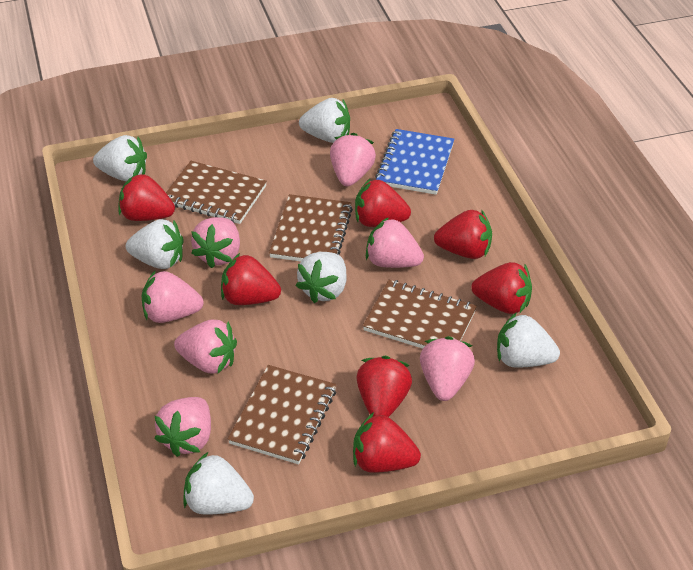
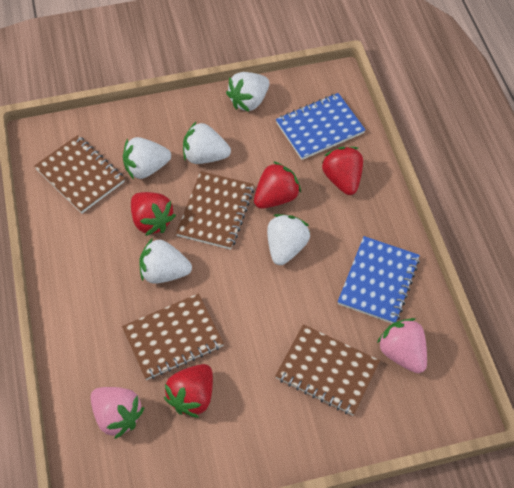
blue notebook: [375,129,454,195] = 1 -> [276,93,366,160] [338,236,420,324] = 2
pink strawberry: [142,271,204,323] [154,397,211,457] [174,320,237,374] [191,217,240,268] [330,133,376,186] [366,217,424,268] [420,336,475,401] = 7 -> [91,387,145,439] [377,318,427,373] = 2
red strawberry: [118,173,175,221] [221,253,281,305] [353,412,421,473] [355,178,411,227] [357,356,412,417] [434,210,492,259] [471,262,532,314] = 7 -> [131,192,176,236] [164,364,213,418] [254,161,301,209] [322,147,363,195] = 4
white strawberry: [93,135,147,181] [126,219,183,269] [183,452,254,515] [296,252,346,303] [299,98,350,143] [497,312,560,368] = 6 -> [123,137,171,179] [139,238,192,284] [183,122,231,164] [226,72,269,112] [267,214,310,265] = 5

